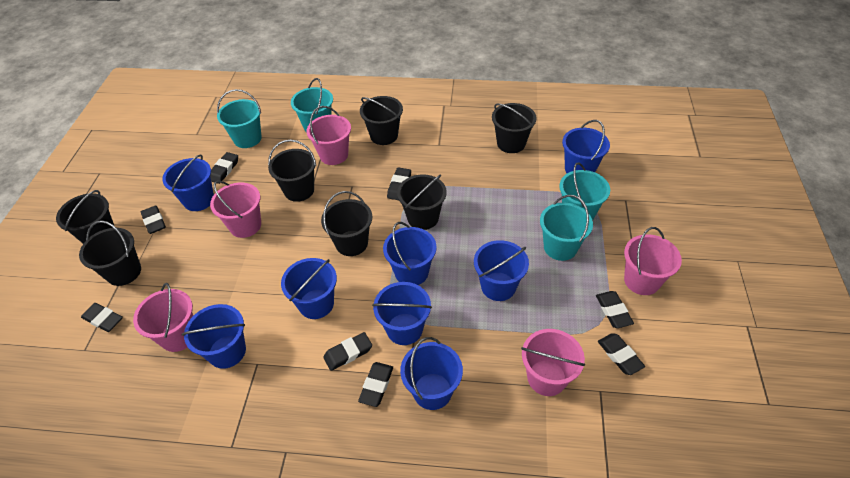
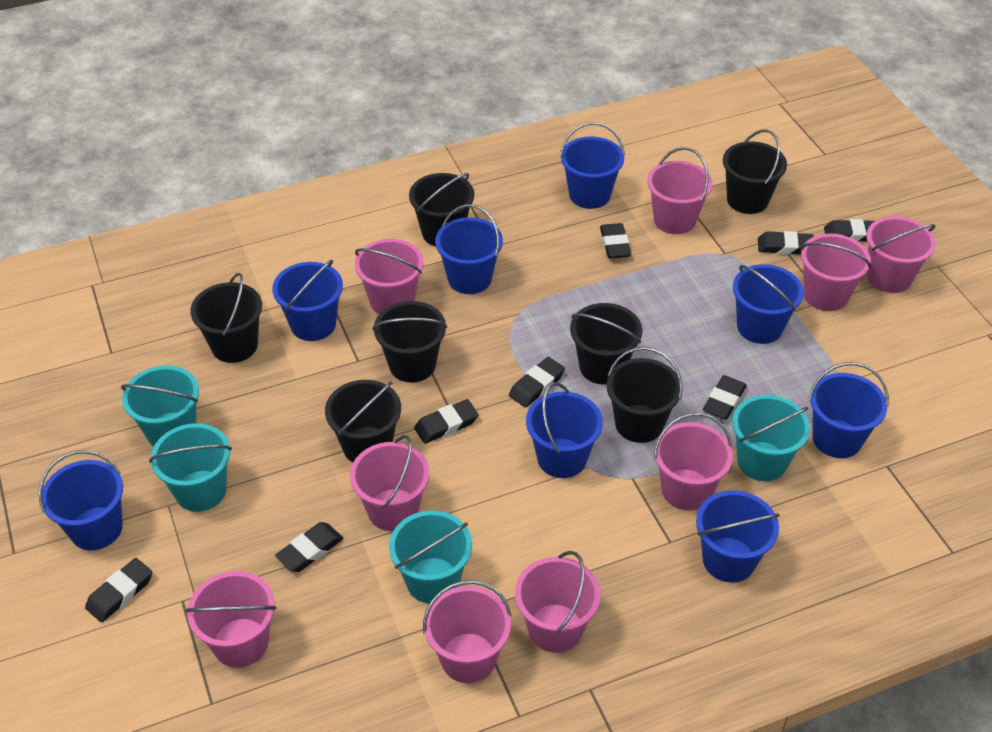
pink bucket: [133,283,193,352] [210,181,261,238] [307,106,351,165] [521,329,585,396] [624,227,682,295] = 5 -> [185,571,276,668] [350,435,429,531] [355,239,424,314] [423,580,512,683] [515,551,601,653] [647,147,713,234] [654,413,733,511] [801,233,871,311] [866,216,936,293] = 9

